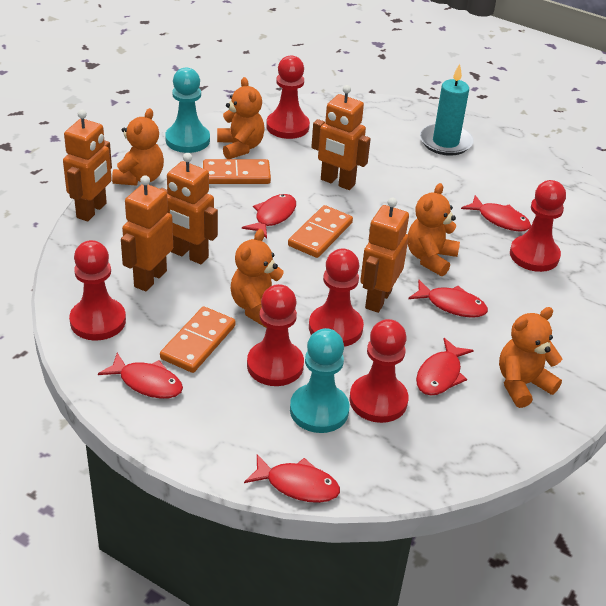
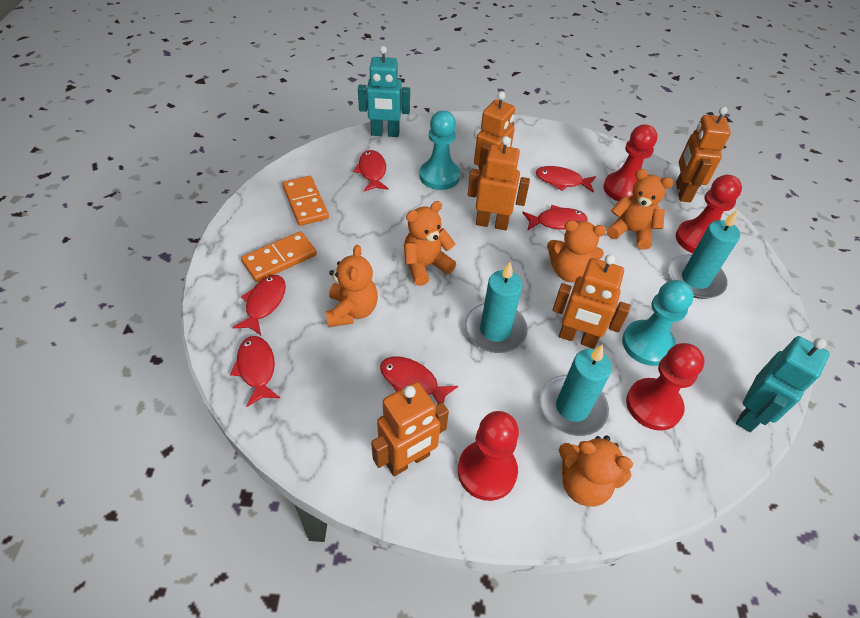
orange domino: [160,306,236,373] [203,159,271,184] [288,205,353,258] = 3 -> [241,231,317,282] [282,176,329,226] = 2
red pawn: [69,240,126,341] [247,284,304,386] [266,55,310,139] [309,249,364,347] [349,319,408,423] [510,180,566,272] = 6 -> [458,411,519,501] [603,124,657,202] [626,343,705,431] [676,175,742,253] = 4
turquoise candle: [420,64,474,156] = 1 -> [465,262,528,353] [540,344,612,436] [668,209,740,299] = 3
turquoise robot: none = 0 -> [358,46,410,137] [736,336,830,432] = 2

